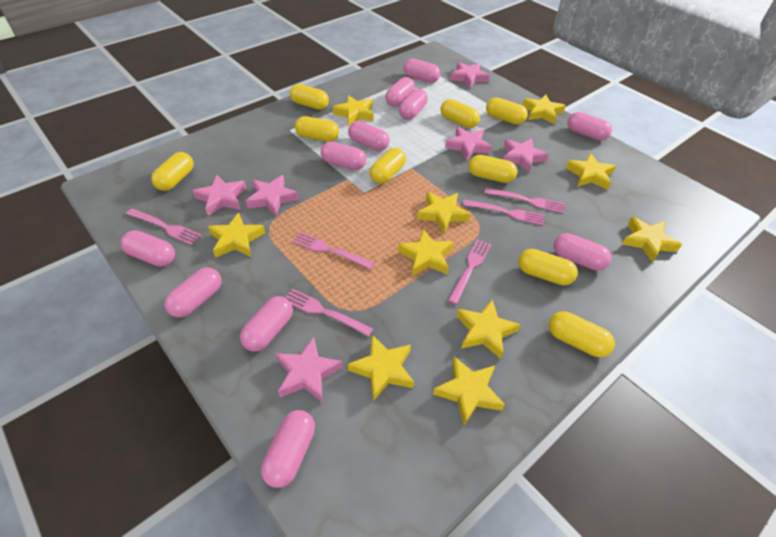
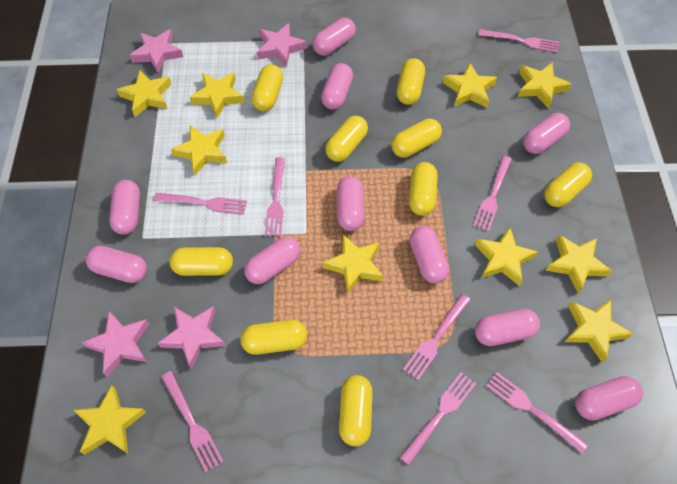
pink capsule: [121,230,175,267] [164,267,221,318] [240,296,293,351] [261,410,315,488] [321,141,366,170] [348,121,390,151] [385,77,415,107] [399,89,428,120] [404,58,440,83] [554,233,612,271] [568,112,612,141] = 11 -> [86,246,147,283] [109,180,140,235] [244,237,300,284] [312,18,356,56] [321,63,353,110] [337,176,365,231] [410,226,449,283] [475,309,540,346] [523,113,570,154] [575,376,643,421] = 10
pink fork: [126,209,202,245] [286,289,373,337] [292,232,375,270] [447,239,491,304] [463,200,544,225] [485,188,565,213] = 6 -> [154,193,247,215] [161,371,224,472] [264,157,285,237] [399,372,476,465] [403,294,471,380] [473,156,512,232] [479,29,559,53] [486,372,588,453] = 8
pink star: [192,175,246,216] [246,175,299,216] [275,337,343,402] [445,127,492,161] [450,62,490,88] [503,138,549,173] = 6 -> [82,311,149,377] [129,29,183,73] [158,306,226,369] [257,23,307,67] = 4

